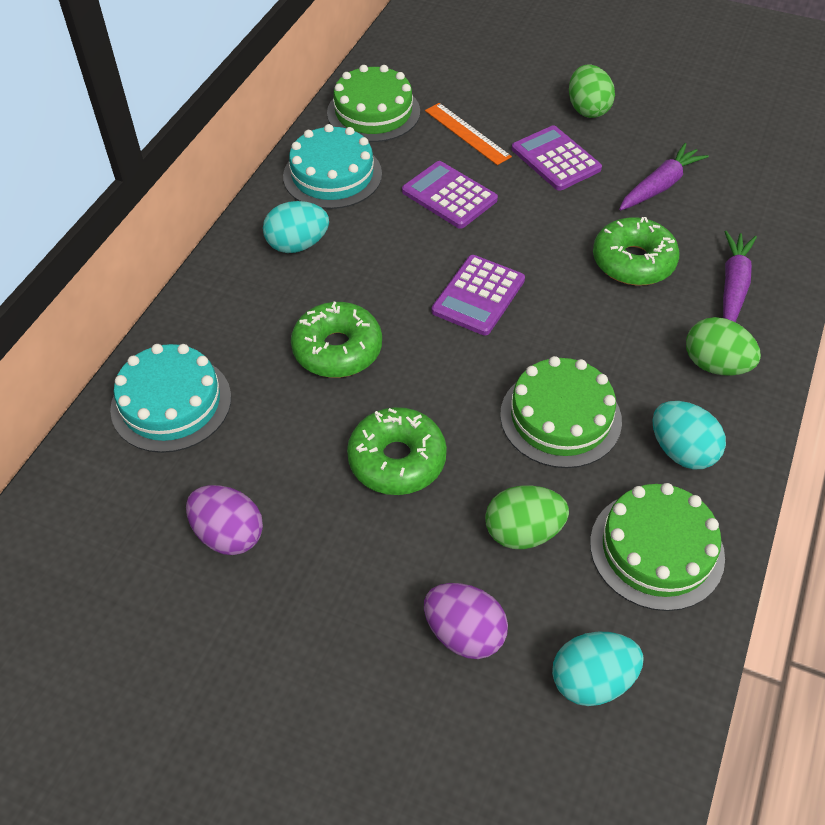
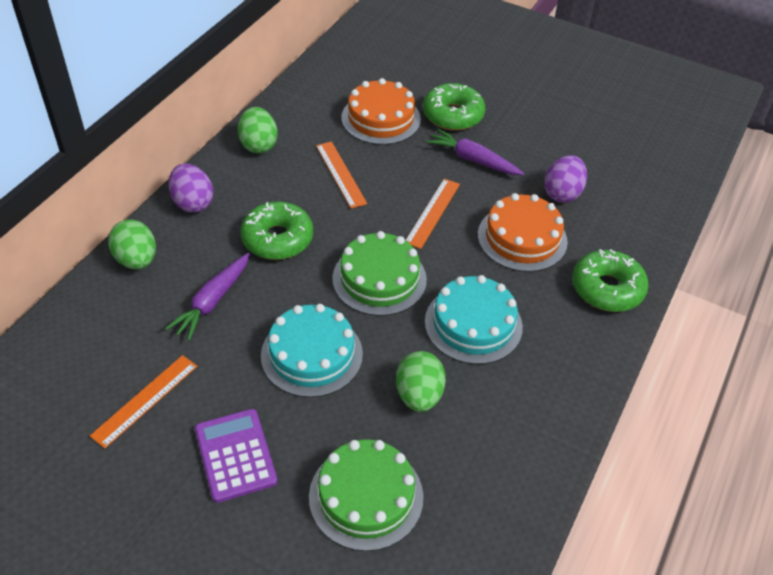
green cake: [327,65,420,142] [500,356,622,468] [590,483,725,611] = 3 -> [309,439,423,551] [332,231,427,316] = 2
orange cake: none = 0 -> [341,78,421,145] [478,193,568,272] = 2
orange ruler: [425,103,512,165] = 1 -> [90,355,197,449] [316,142,367,209] [406,179,460,249] = 3
purple calculator: [402,161,498,229] [431,255,525,336] [512,125,602,191] = 3 -> [195,409,277,503] = 1
turquoise egg: [263,201,329,253] [552,632,644,706] [652,401,726,470] = 3 -> none = 0

